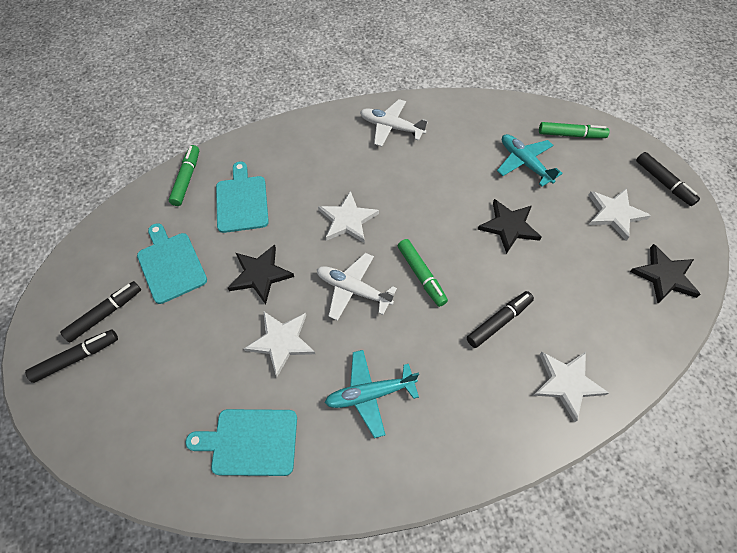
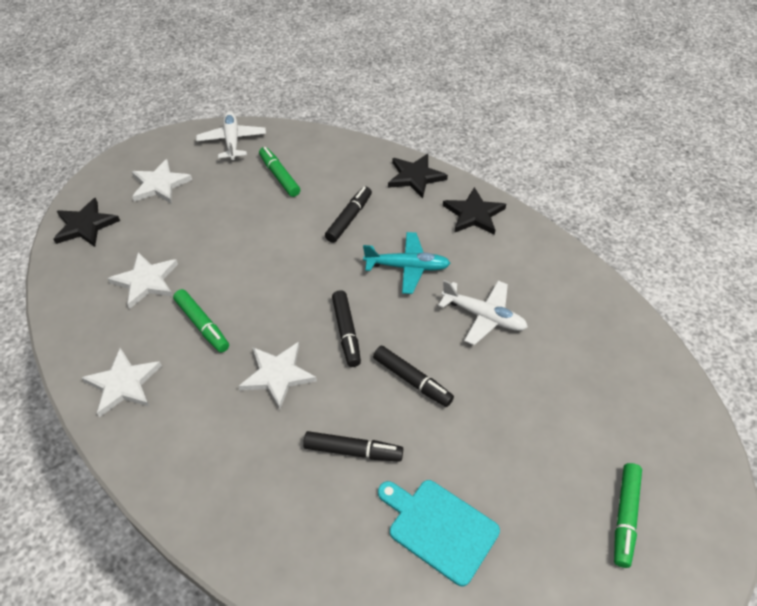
turquoise cutting board: [137,223,207,304] [186,409,297,476] [216,162,269,233] = 3 -> [378,480,500,586] = 1
turquoise plane: [325,350,419,438] [497,134,563,187] = 2 -> [363,232,451,294] = 1

